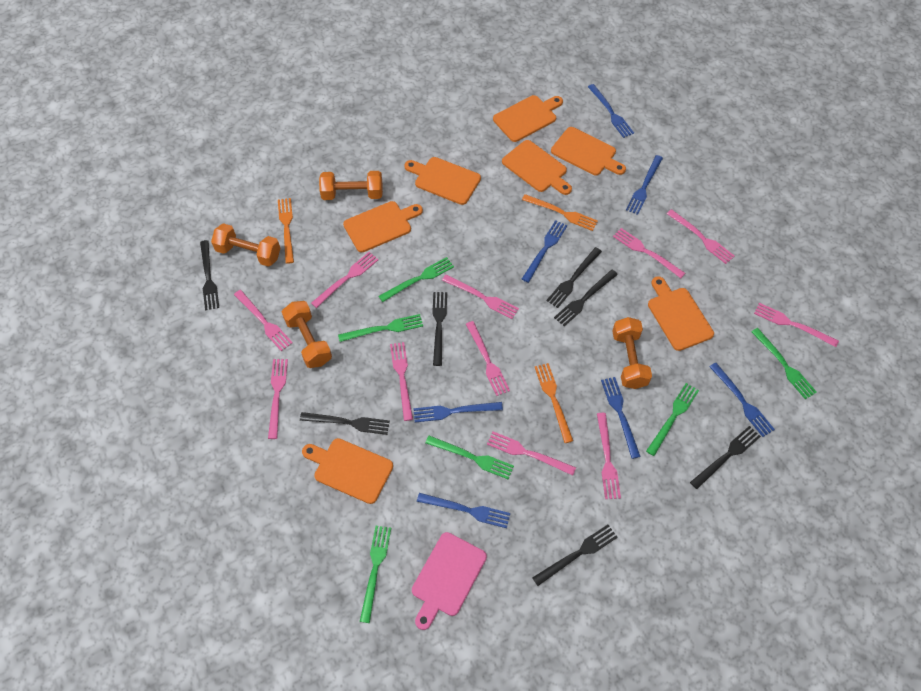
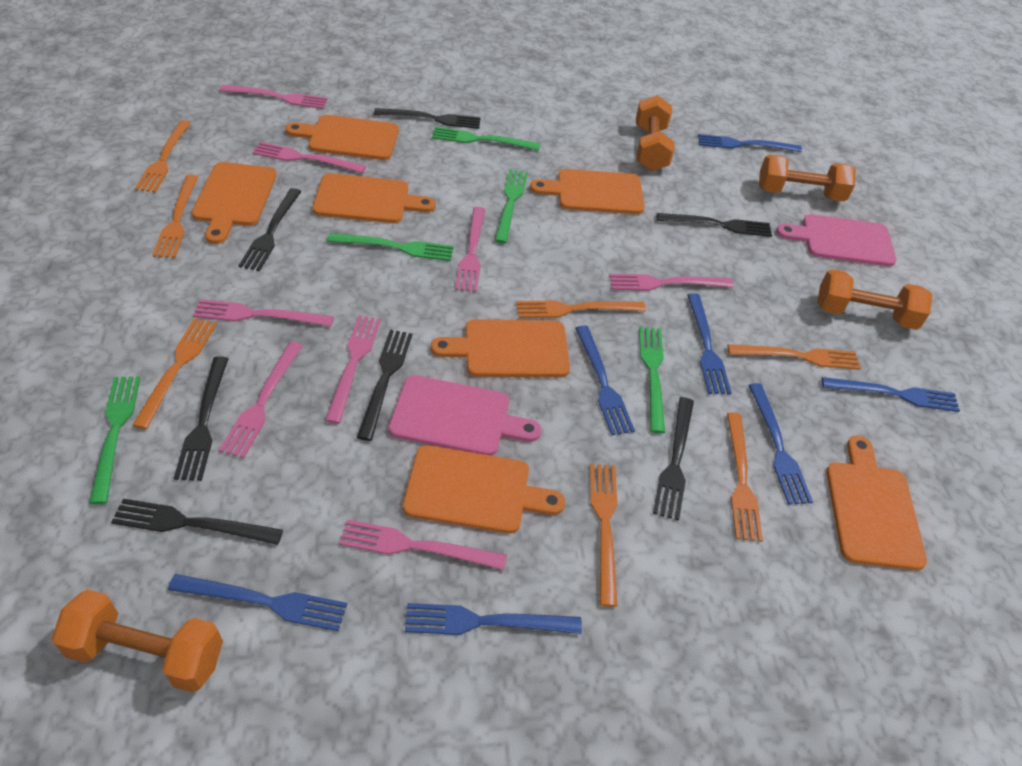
green fork: [338,314,423,342] [360,526,391,623] [379,257,454,302] [425,435,514,479] [646,383,699,456] [751,328,817,399] = 6 -> [89,376,140,504] [327,233,453,261] [432,127,540,151] [494,169,528,243] [639,326,665,434] = 5
orange fork: [278,198,294,264] [522,194,598,231] [535,363,573,443] = 3 -> [132,318,217,429] [135,120,191,193] [152,175,198,258] [516,300,646,318] [590,464,618,607] [727,412,763,542] [728,344,861,370] = 7
pink cutting board: [412,532,487,630] = 1 -> [389,375,541,456] [776,214,896,266] = 2
pink fork: [234,290,293,351] [268,359,288,439] [311,252,379,308] [390,342,413,421] [442,274,519,319] [466,321,510,396] [487,432,576,476] [597,413,621,499] [613,228,685,278] [667,209,735,264] [754,303,839,347] = 11 -> [193,299,334,326] [219,342,303,458] [220,85,328,109] [252,142,366,173] [325,315,381,424] [339,520,507,570] [455,207,485,292] [609,274,734,291] = 8

